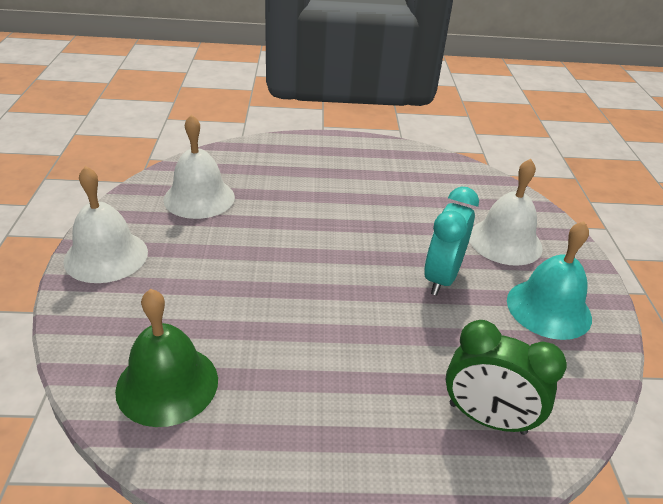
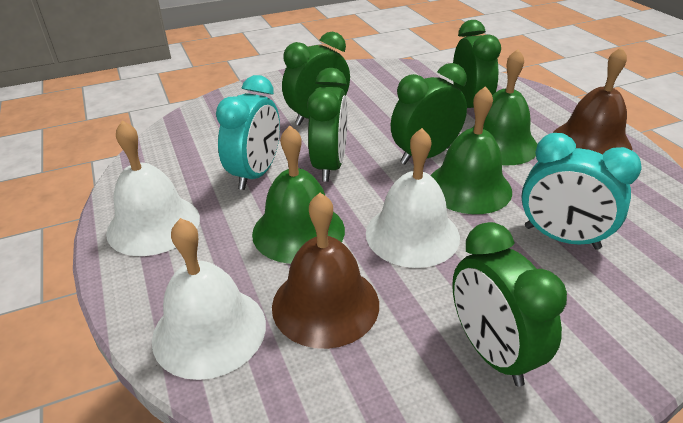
brown bell: none = 0 -> [272,193,379,349] [553,47,632,154] = 2
green bell: [115,289,218,427] = 1 -> [252,126,345,264] [430,86,512,214] [472,49,537,166] = 3
green clock: [446,320,567,435] = 1 -> [282,32,350,126] [307,68,347,182] [391,63,467,164] [452,222,567,386] [453,20,501,108] = 5
turquoise bell: [507,221,592,340] = 1 -> none = 0
turquoise clock: [424,187,479,296] = 1 -> [216,75,280,190] [522,133,642,250] = 2

